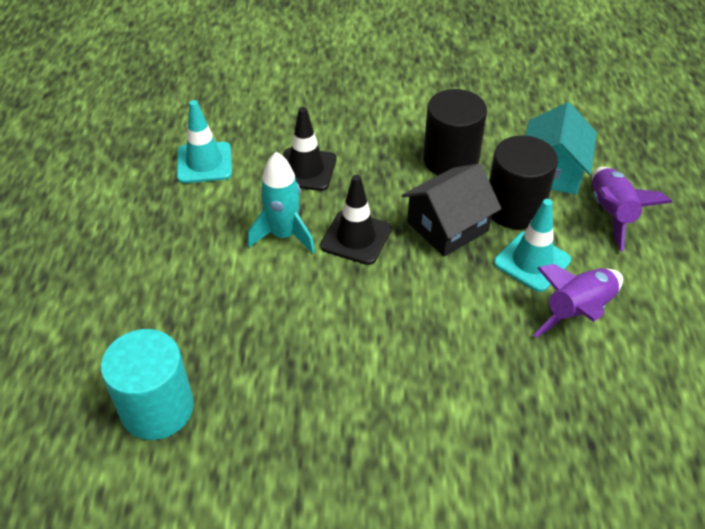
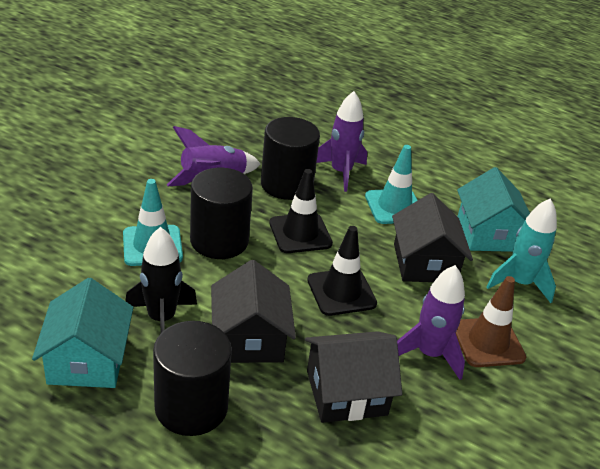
black cylinder: [423,89,487,175] [489,135,558,229] = 2 -> [153,321,232,436] [190,168,253,259] [261,117,320,200] = 3
black house: [402,163,501,256] = 1 -> [211,260,296,363] [305,331,402,423] [392,193,473,282] = 3
black rocket: none = 0 -> [126,227,197,333] = 1
brown traffic cone: none = 0 -> [456,276,526,367] = 1
purple rocket: [533,264,623,338] [592,167,672,252] = 2 -> [167,126,260,186] [317,91,367,192] [397,265,465,380] = 3
turquoise cylinder: [101,329,194,440] = 1 -> none = 0
turquoise house: [525,102,597,195] = 1 -> [32,278,133,388] [457,167,530,252] = 2

